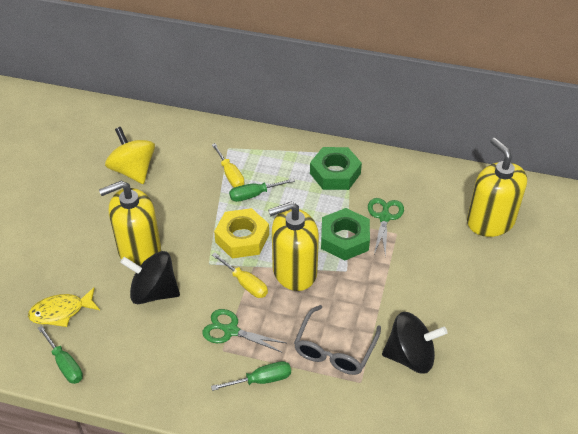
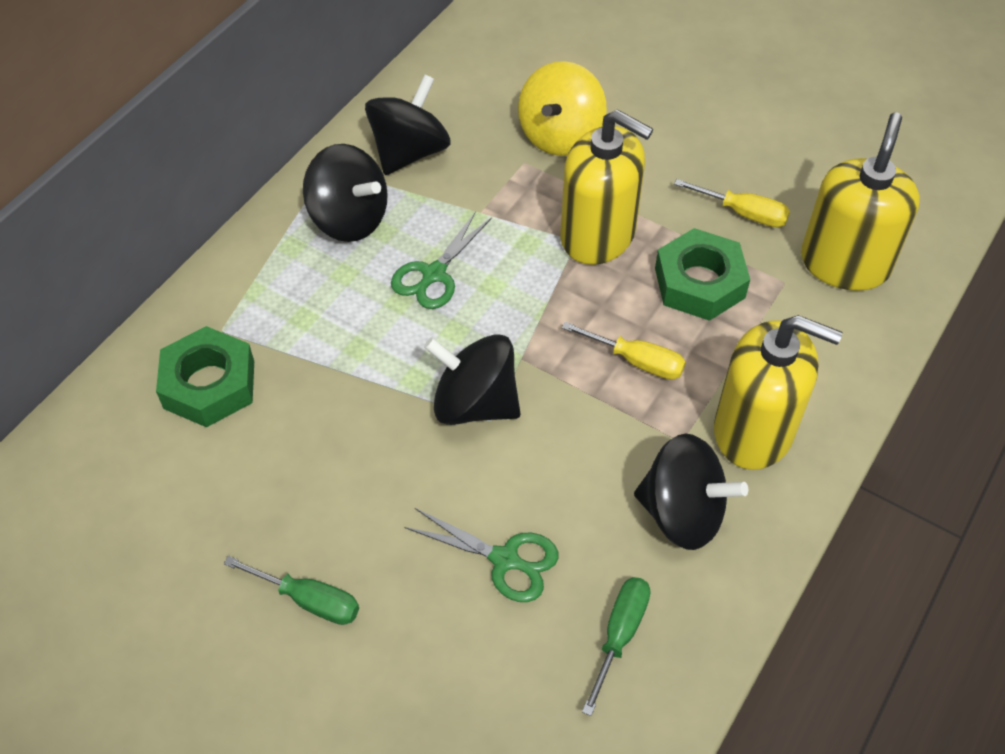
black spinning top: [120,251,180,304] [382,312,447,374] = 2 -> [303,144,388,242] [365,74,451,175] [424,334,521,425] [634,434,748,550] = 4
green screwdriver: [38,326,83,384] [211,361,291,391] [229,178,295,202] = 3 -> [224,556,359,625] [582,577,651,716] = 2
grey glasses: [294,305,381,375] = 1 -> none = 0
yellow fish: [28,287,100,327] = 1 -> none = 0
yellow nut: [214,208,269,258] = 1 -> none = 0

